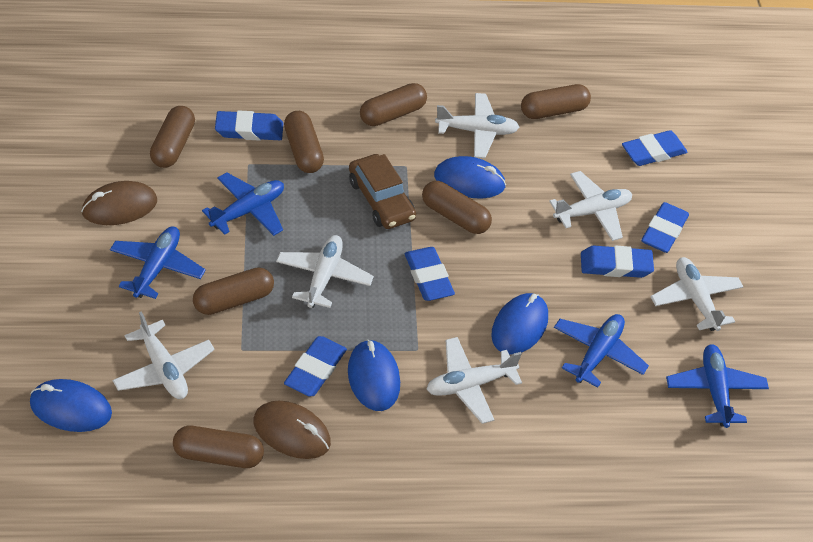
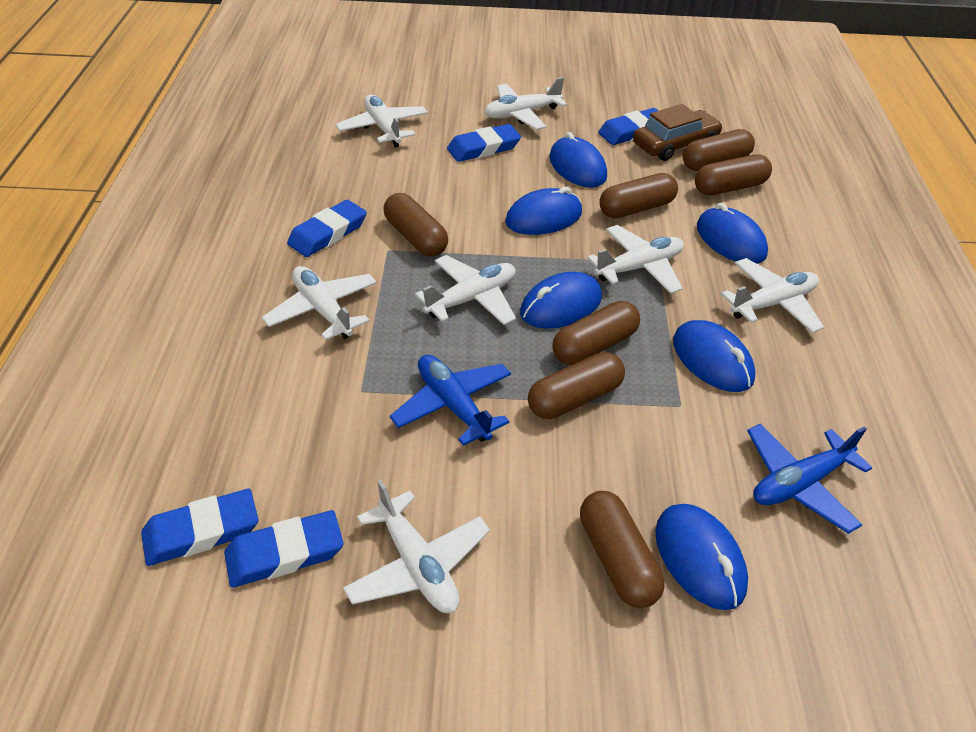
blue eraser: [215,110,283,141] [284,336,347,397] [405,247,455,301] [581,245,654,278] [622,130,688,166] [641,202,689,253] = 6 -> [141,489,259,566] [224,510,343,588] [287,200,367,257] [447,124,521,162] [598,108,659,145] = 5
blue mouse: [30,379,112,432] [348,339,400,411] [434,156,506,198] [491,293,548,354] = 4 -> [505,187,582,235] [520,272,602,329] [549,132,607,188] [655,504,748,610] [673,320,756,392] [697,203,768,264] = 6
blue plane: [110,226,206,299] [202,172,284,236] [554,314,649,388] [666,344,769,428] = 4 -> [390,355,511,446] [747,423,872,534] = 2
brown mouse: [81,181,157,225] [254,401,331,459] = 2 -> none = 0
white plane: [113,312,215,399] [276,235,374,308] [426,337,522,424] [435,93,519,158] [549,171,632,241] [651,257,744,331] = 6 -> [262,266,377,340] [336,95,428,147] [343,480,490,613] [415,255,516,325] [485,77,567,130] [587,225,684,294] [721,258,824,333] = 7

